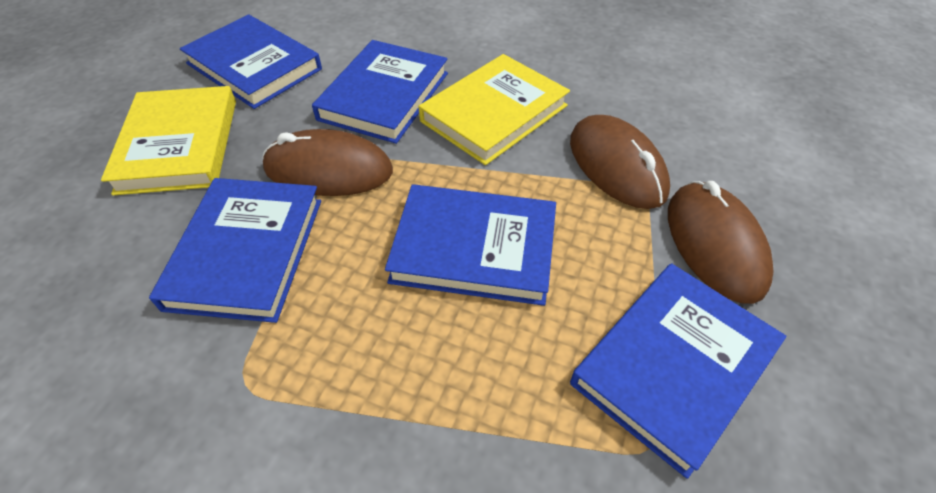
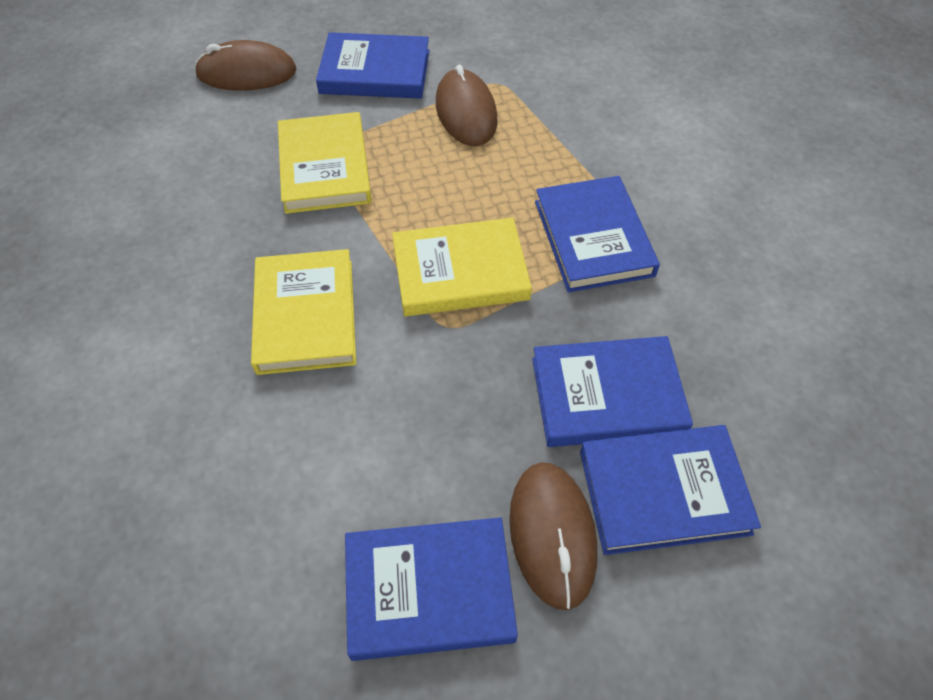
yellow book: [101,86,236,195] [419,54,570,165] = 2 -> [251,249,356,375] [278,112,372,214] [392,218,532,316] = 3

